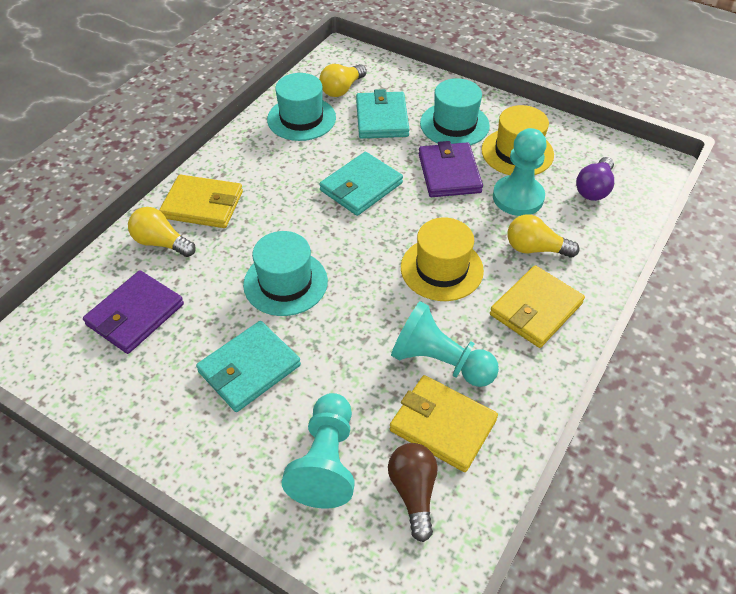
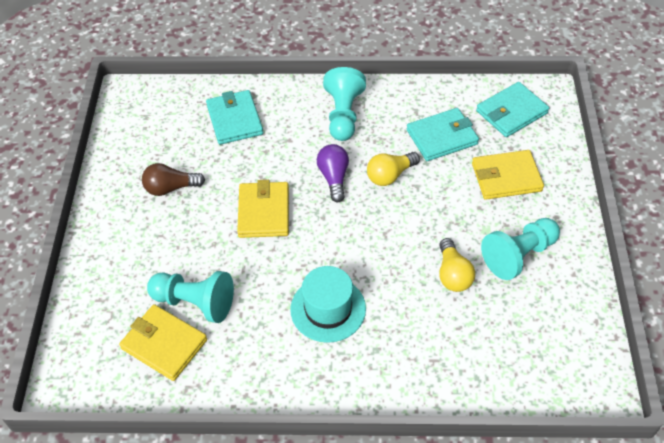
purple wallet: [83,270,184,354] [419,141,483,197] = 2 -> none = 0
turquoise hat: [243,231,328,316] [267,73,336,141] [420,78,490,146] = 3 -> [290,266,366,343] = 1
yellow hat: [401,218,484,301] [481,105,554,175] = 2 -> none = 0
yellow light bulb: [128,207,196,257] [319,64,367,97] [507,214,580,258] = 3 -> [367,152,420,186] [439,238,475,292] = 2

